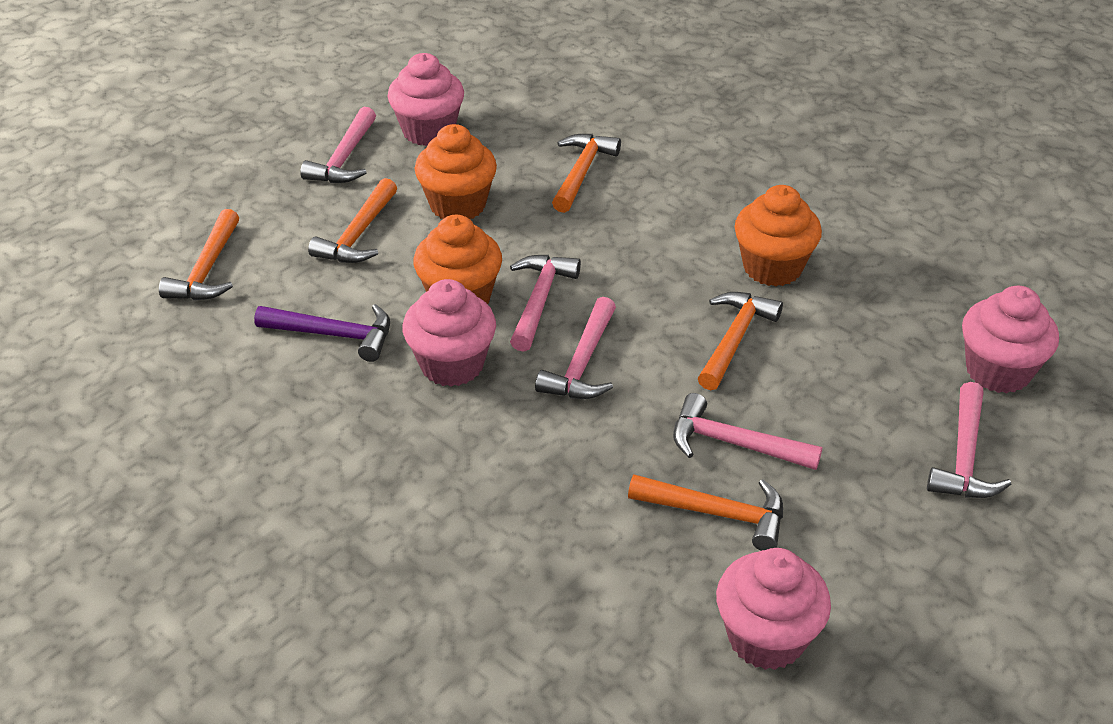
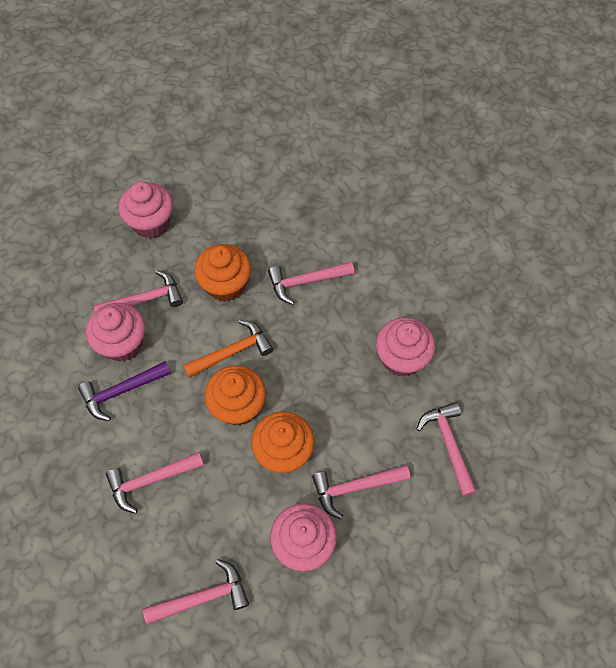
orange hammer: [159,209,239,300] [308,178,397,263] [552,134,621,213] [628,474,783,551] [698,292,783,390] = 5 -> [183,320,273,378] = 1
pink hammer: [300,107,376,183] [510,255,581,352] [535,297,616,399] [673,393,823,470] [927,382,1011,498] = 5 -> [94,270,183,311] [106,452,204,514] [143,559,249,625] [268,262,354,305] [312,465,410,519] [417,402,477,497] = 6

